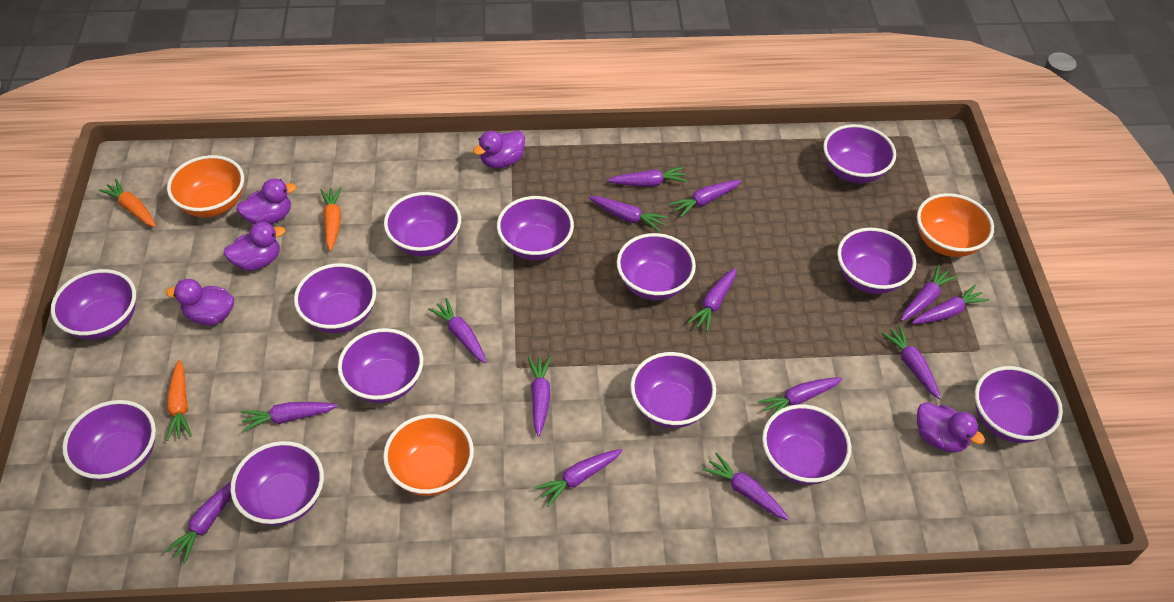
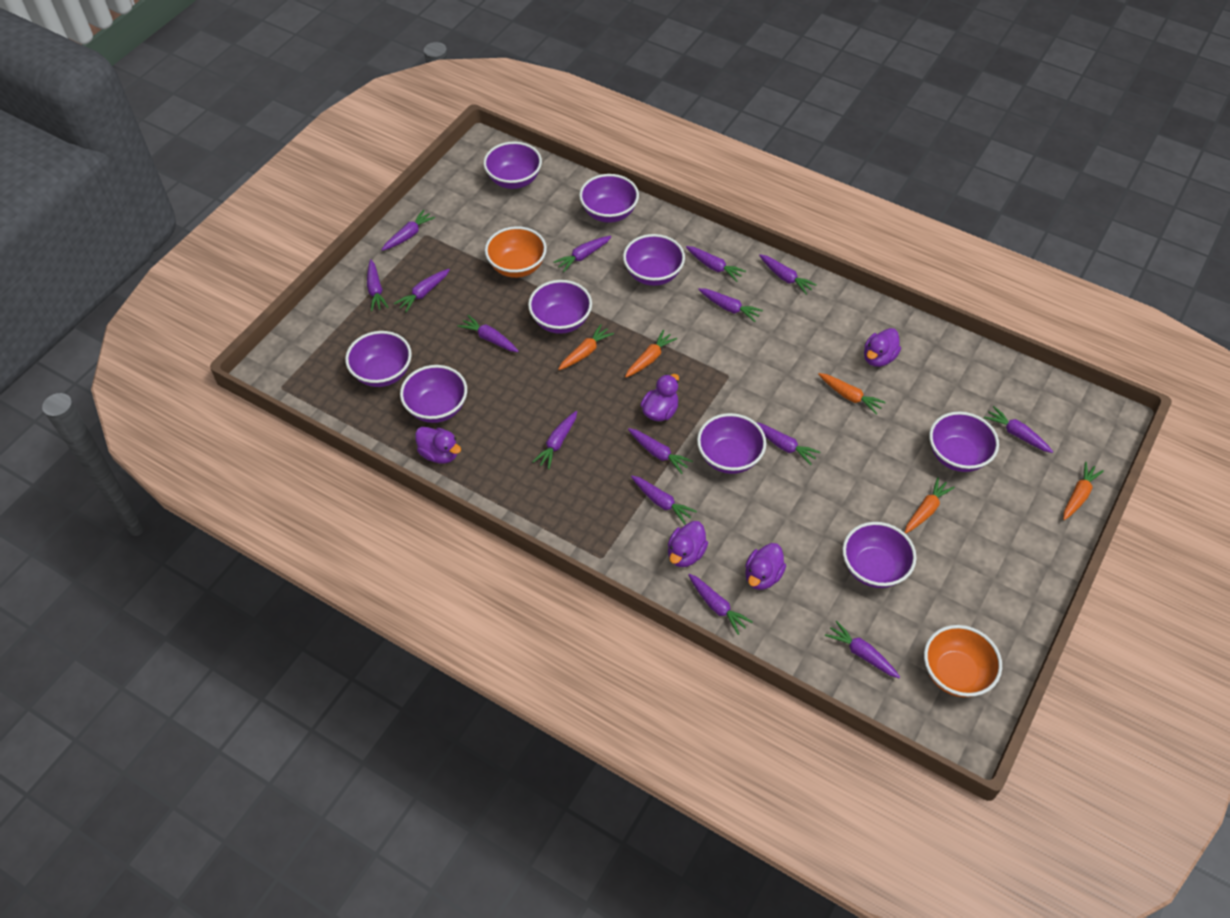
orange bowl: [167,155,244,217] [383,414,474,496] [917,193,994,257] = 3 -> [485,226,547,278] [924,625,1002,697] = 2
orange carrot: [99,179,156,227] [166,360,192,441] [320,187,341,251] = 3 -> [558,324,614,370] [625,330,677,377] [818,373,886,415] [905,477,955,534] [1063,462,1104,520] = 5
purple bowl: [51,269,136,340] [62,400,156,481] [230,441,324,526] [294,263,376,333] [338,328,423,403] [384,192,461,256] [497,196,574,260] [617,233,696,300] [630,352,716,428] [762,404,851,485] [823,124,896,183] [837,228,916,294] [975,366,1063,443] = 13 -> [345,331,412,387] [400,365,467,423] [483,142,542,189] [528,280,592,334] [579,174,639,223] [623,234,685,286] [697,413,766,474] [843,522,917,588] [929,411,999,472] = 9
purple carrot: [164,482,231,563] [241,402,338,432] [428,298,486,363] [528,357,551,436] [534,449,623,507] [589,196,667,232] [607,167,688,187] [669,180,742,217] [687,268,737,332] [702,453,789,520] [758,378,843,417] [881,325,941,399] [901,265,957,321] [912,285,989,324] = 14 -> [367,259,389,311] [382,210,435,251] [394,269,450,312] [458,315,519,352] [532,411,577,469] [553,236,611,272] [628,428,693,474] [631,476,697,525] [686,246,746,282] [688,574,753,635] [698,288,763,322] [756,422,821,465] [759,254,817,295] [825,621,900,678] [984,406,1053,453] = 15

